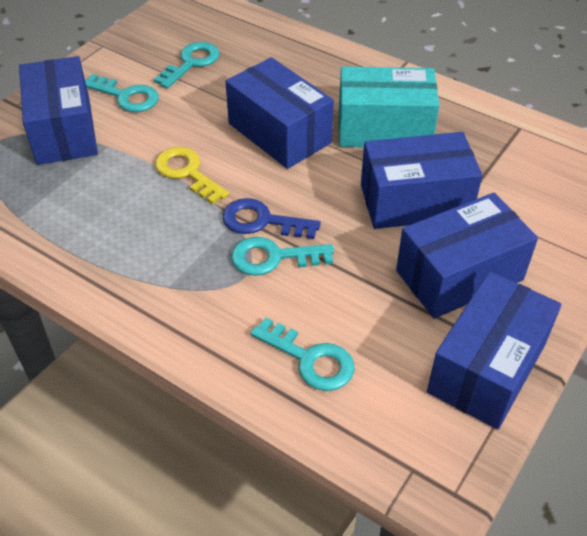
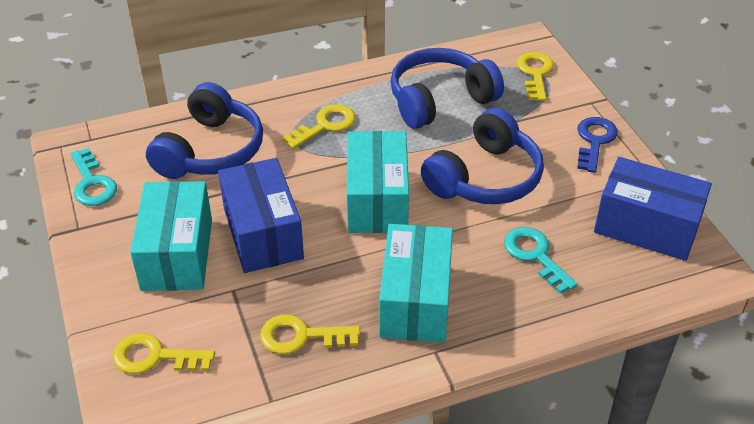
blue box: [19,56,98,165] [225,57,334,169] [361,132,483,229] [396,193,538,319] [427,271,562,430] = 5 -> [218,158,304,273] [594,157,712,261] = 2
blue headphones: none = 0 -> [146,82,263,179] [390,48,504,129] [421,108,544,204] = 3
turquoise box: [338,66,439,147] = 1 -> [130,181,212,291] [347,131,409,233] [379,224,453,343] = 3
turquoise key: [85,74,159,112] [154,42,220,89] [231,237,334,276] [251,317,354,391] = 4 -> [71,148,117,206] [504,227,578,294] = 2
yellow key: [155,147,229,205] = 1 -> [113,333,215,374] [260,314,360,354] [283,105,356,149] [517,52,554,101] = 4

